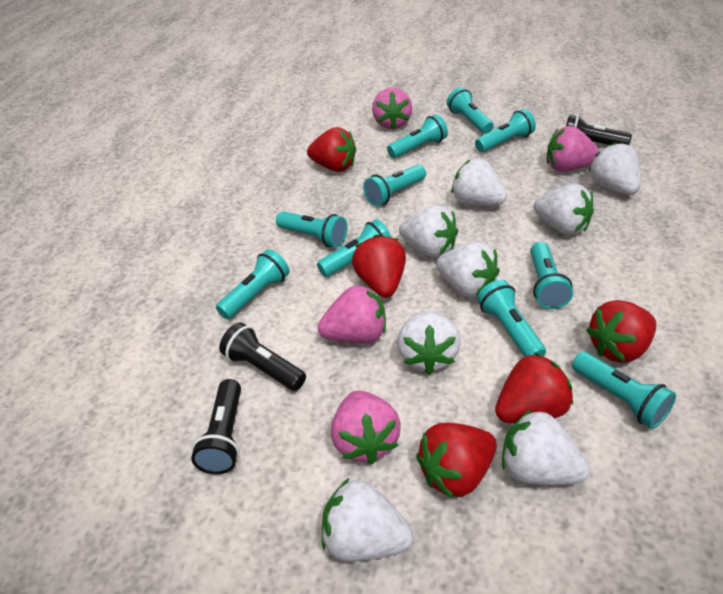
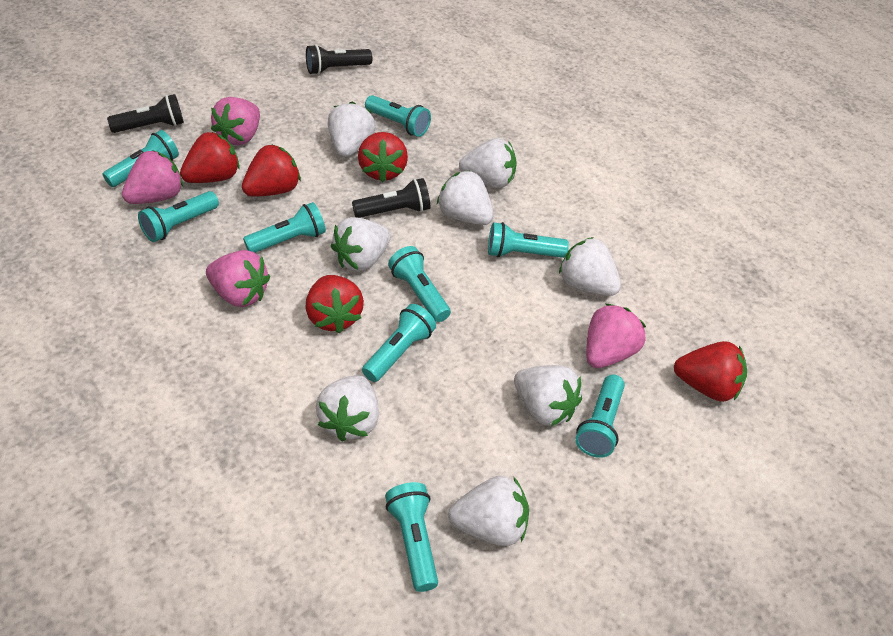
turquoise flashlight: [216,249,290,319] [276,211,348,248] [317,219,392,277] [363,165,426,206] [387,114,448,158] [447,87,494,134] [475,109,536,152] [477,280,546,356] [530,242,573,309] [572,352,676,429] = 10 -> [103,130,179,187] [138,191,219,242] [243,202,326,253] [362,304,436,382] [365,95,431,137] [385,482,438,592] [388,246,451,322] [488,222,569,258] [575,375,625,458] = 9

